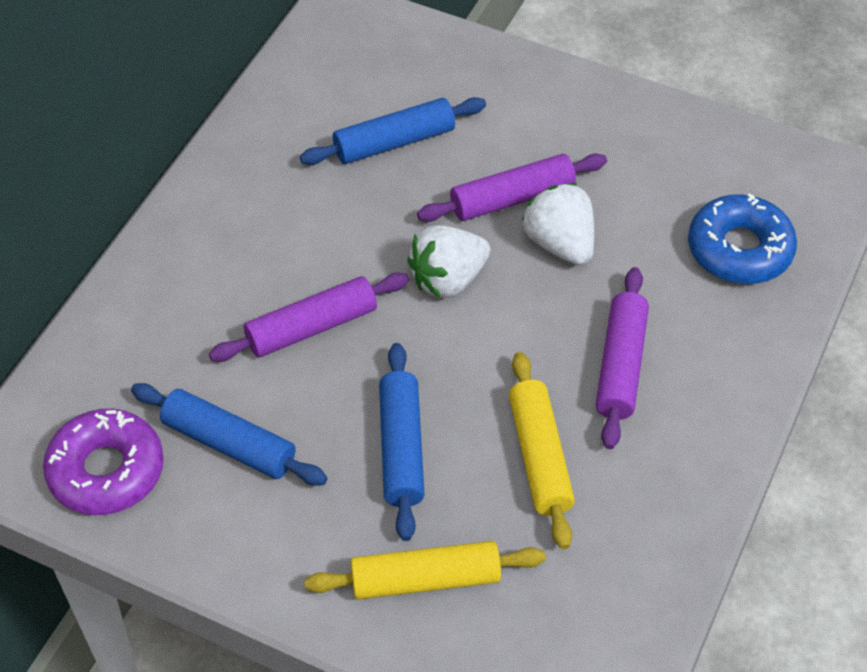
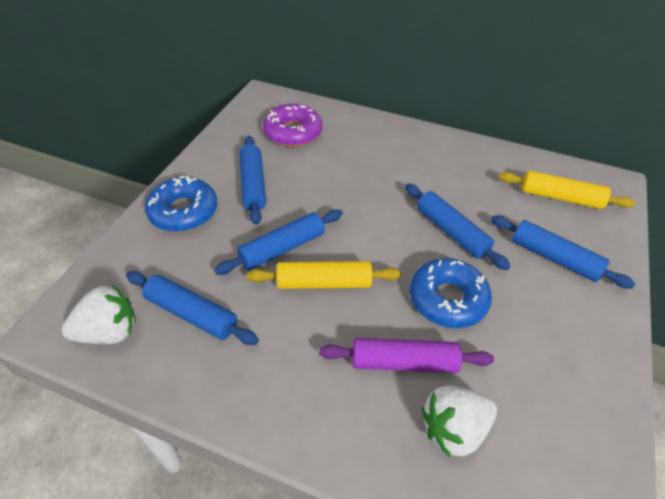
blue donut: [688,193,797,284] = 1 -> [145,176,217,232] [410,258,492,328] = 2
blue rolling pin: [131,383,327,486] [300,97,486,165] [379,343,424,541] = 3 -> [126,271,259,345] [214,209,343,275] [240,136,266,225] [405,184,511,270] [491,215,635,289] = 5
purple rolling pin: [209,273,409,362] [417,153,607,222] [596,267,649,449] = 3 -> [319,338,494,373] = 1

